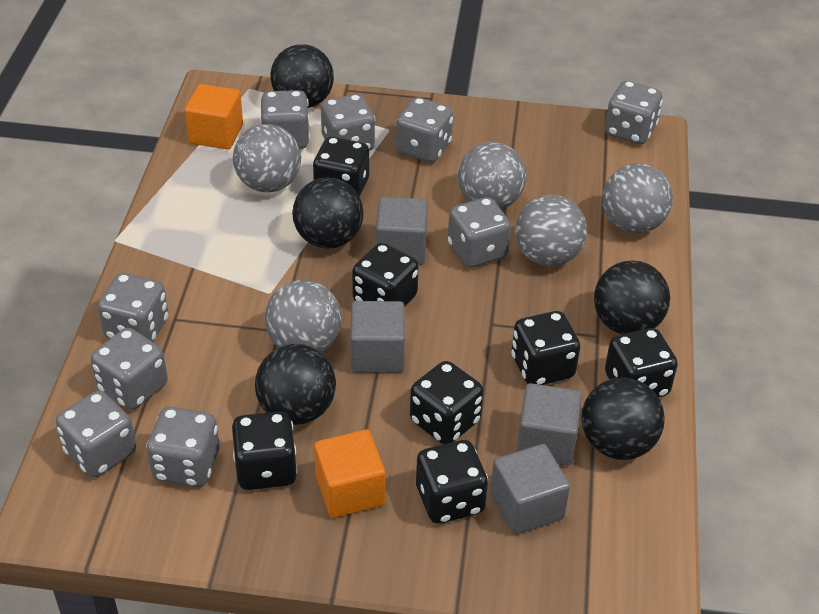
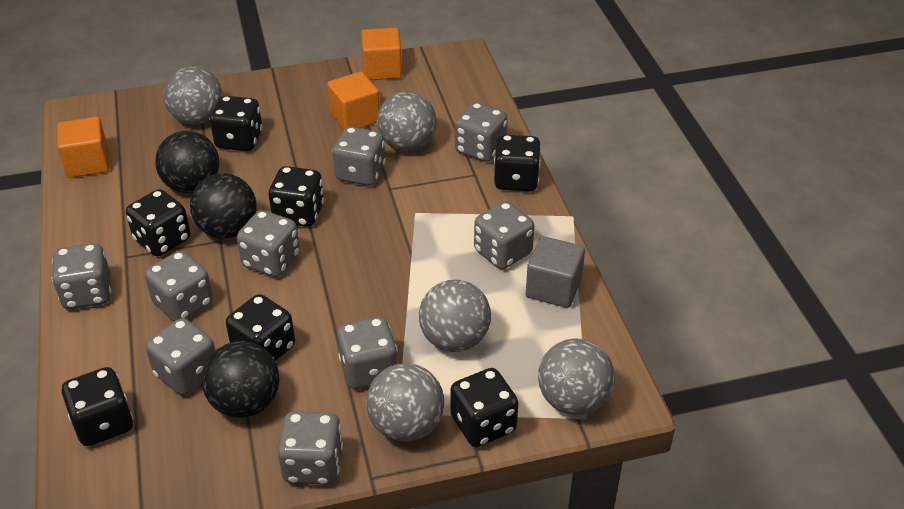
black ball: [255,344,336,425] [270,44,334,108] [292,178,364,249] [581,377,665,460] [594,260,670,334] = 5 -> [155,131,220,193] [190,173,257,239] [202,341,280,418] = 3
grey cube: [350,301,405,373] [376,197,428,265] [490,444,570,535] [516,383,582,465] = 4 -> [526,236,585,308] = 1
orange cube: [185,84,243,150] [314,430,385,518] = 2 -> [57,117,109,178] [327,72,380,130] [361,28,402,80] = 3

